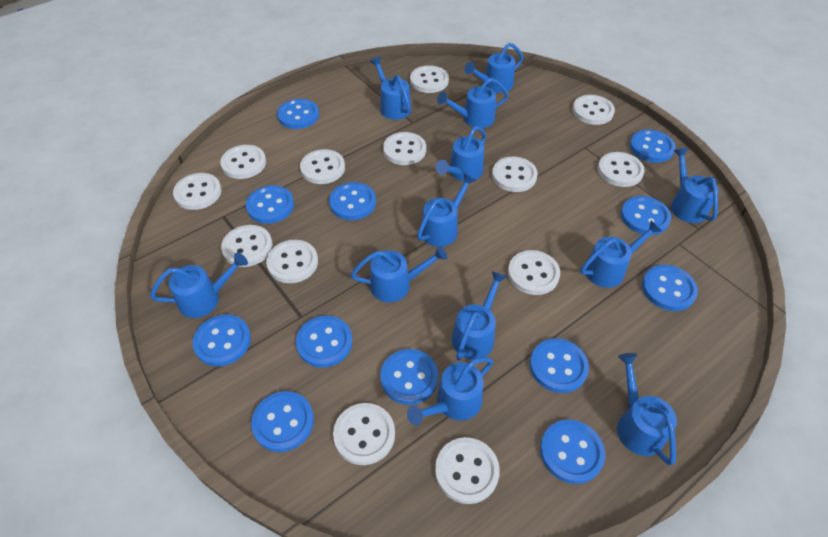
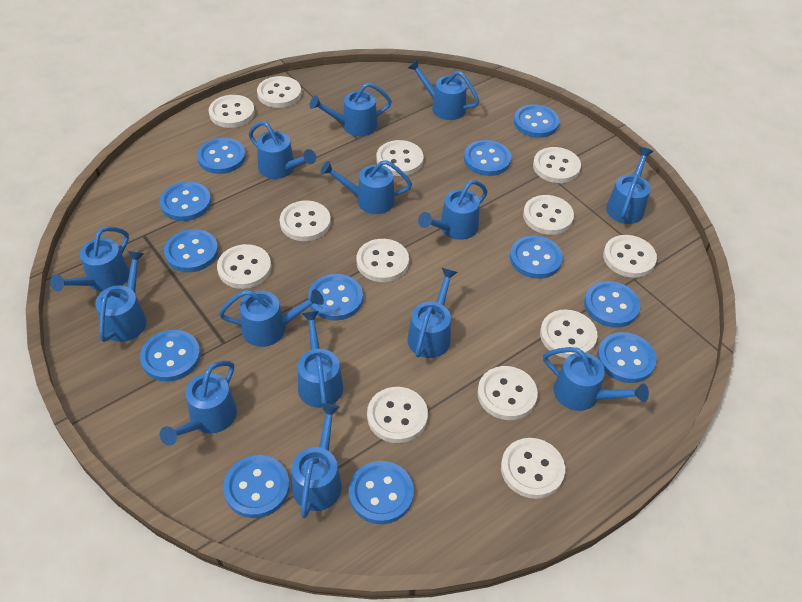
blue watering can: [150,253,248,318] [351,246,448,302] [370,57,411,120] [407,357,493,425] [417,174,476,247] [436,126,486,181] [437,78,509,128] [452,271,507,360] [465,43,523,93] [580,221,662,288] [617,353,677,465] [671,148,718,223] = 12 -> [50,226,130,291] [95,251,147,342] [160,361,237,446] [219,289,324,347] [248,121,316,179] [292,403,342,518] [298,311,343,410] [309,82,392,136] [321,160,412,214] [408,59,479,120] [408,268,457,358] [418,180,488,240] [543,347,649,411] [606,147,653,224] = 14

